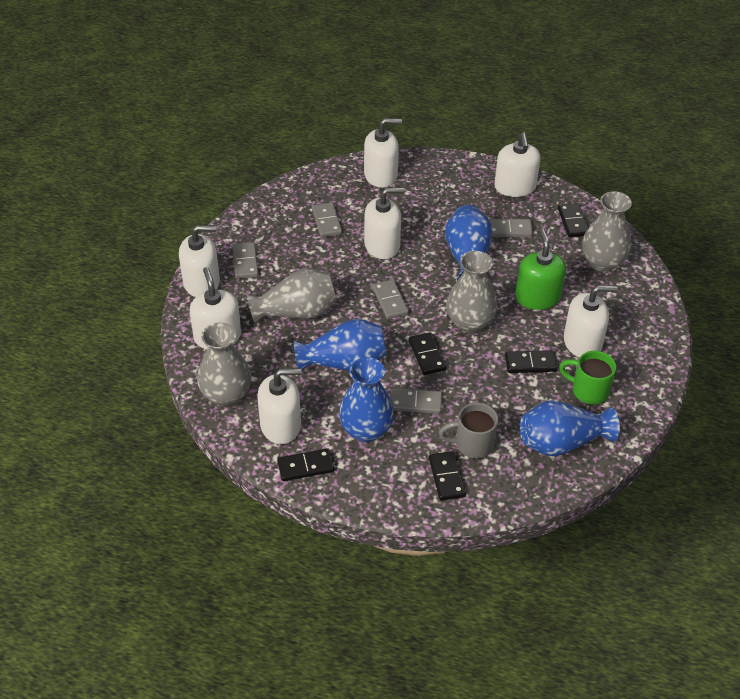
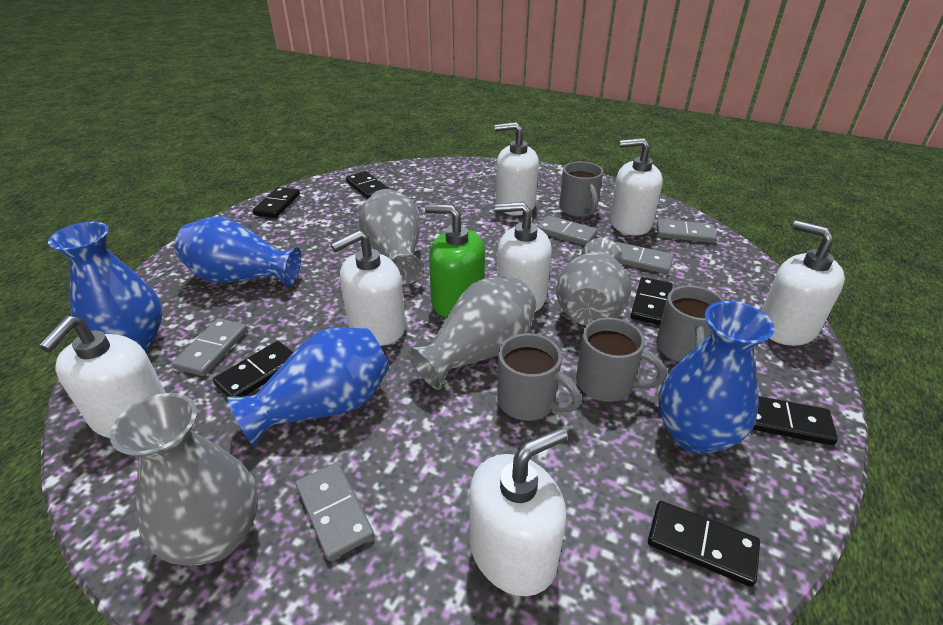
black domino: [277,448,334,481] [409,332,446,375] [429,451,466,500] [505,350,557,373] [558,203,588,237] = 5 -> [213,341,294,397] [253,187,300,218] [346,171,389,199] [631,277,673,325] [648,501,760,587] [752,396,838,445] = 6
green mug: [559,351,616,404] = 1 -> none = 0
grey mug: [439,403,498,458] = 1 -> [497,333,582,421] [559,161,603,217] [576,317,667,402] [656,285,724,362] = 4

